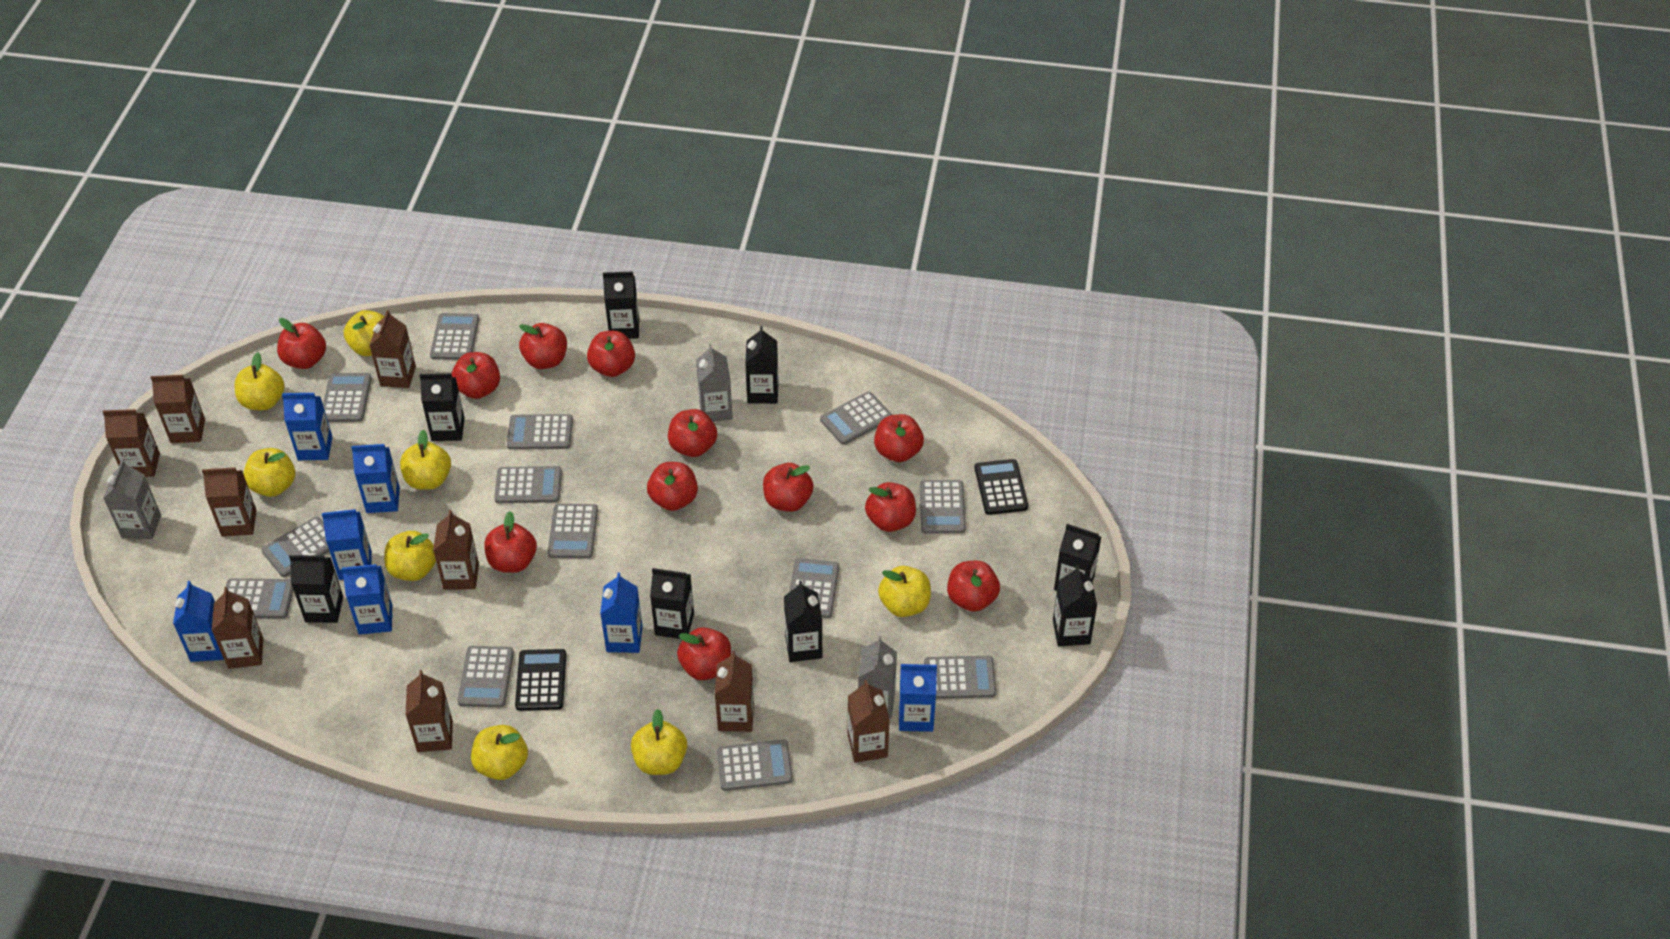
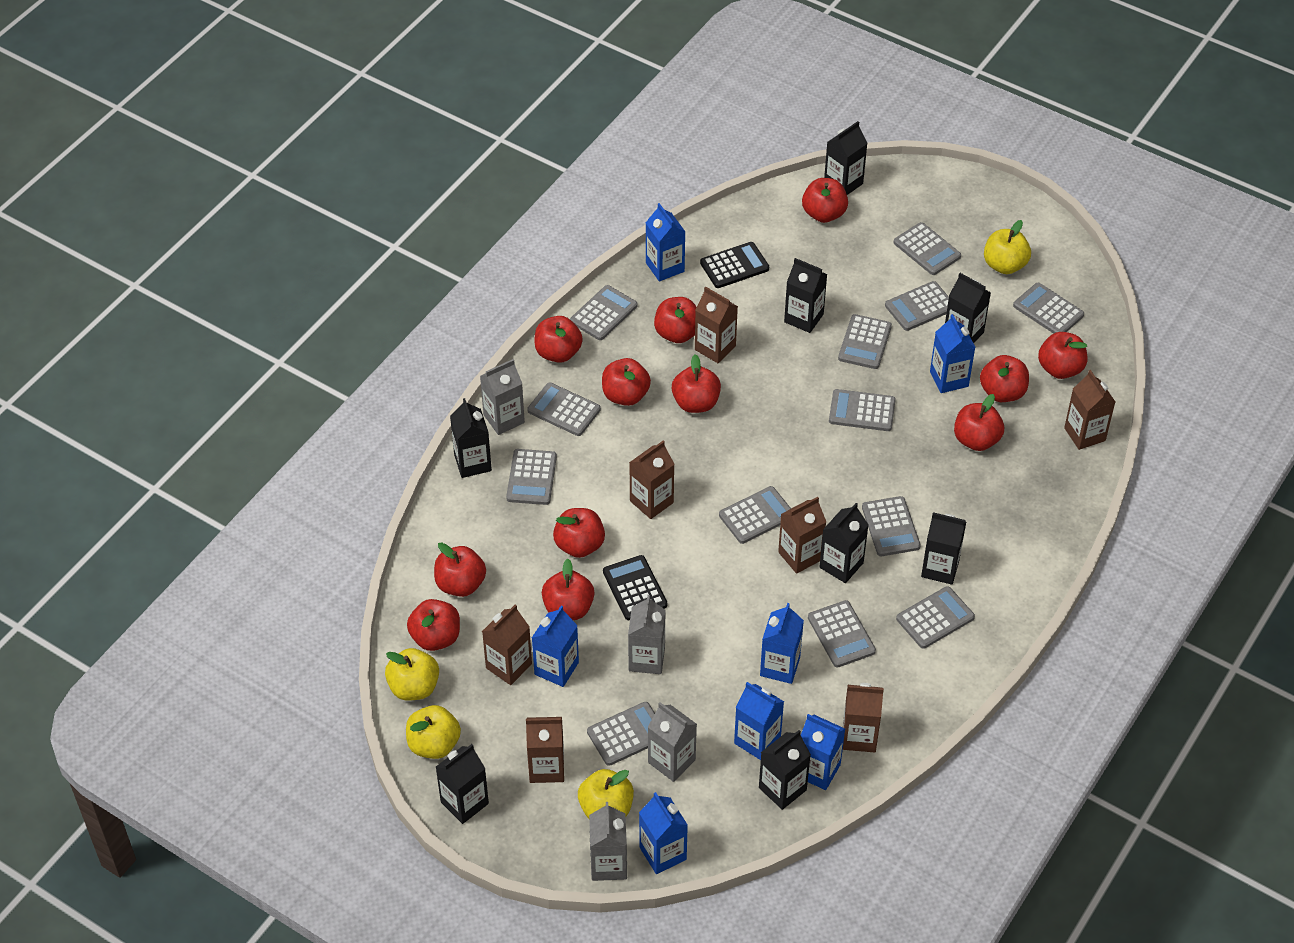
brown carton: [103,409,160,477] [151,375,205,443] [202,467,257,537] [212,587,263,669] [369,310,416,388] [406,670,453,752] [433,510,479,590] [715,651,754,732] [848,680,890,763] = 9 -> [482,605,532,685] [526,717,564,783] [629,441,674,519] [695,286,738,363] [778,497,826,574] [843,683,884,752] [1064,370,1115,450] = 7
grey carton: [103,460,161,539] [696,344,733,422] [858,636,897,718] = 3 -> [480,359,525,435] [589,802,627,881] [628,595,665,674] [648,702,697,782] = 4
yellow apple: [234,352,285,410] [243,448,295,497] [344,310,385,356] [384,531,436,581] [400,430,451,490] [471,725,528,780] [631,709,687,775] [878,566,931,617] = 8 -> [385,648,439,701] [406,705,461,759] [578,769,634,819] [984,220,1031,274] = 4

